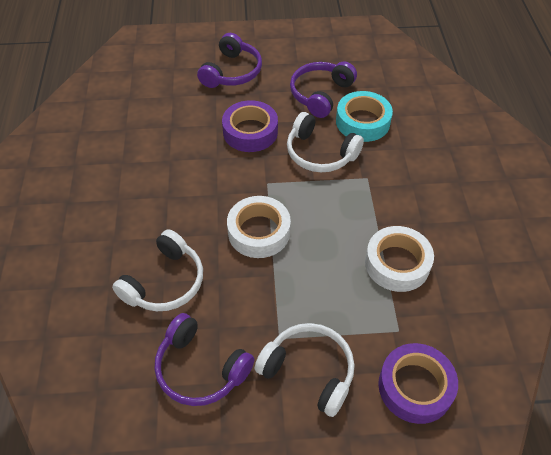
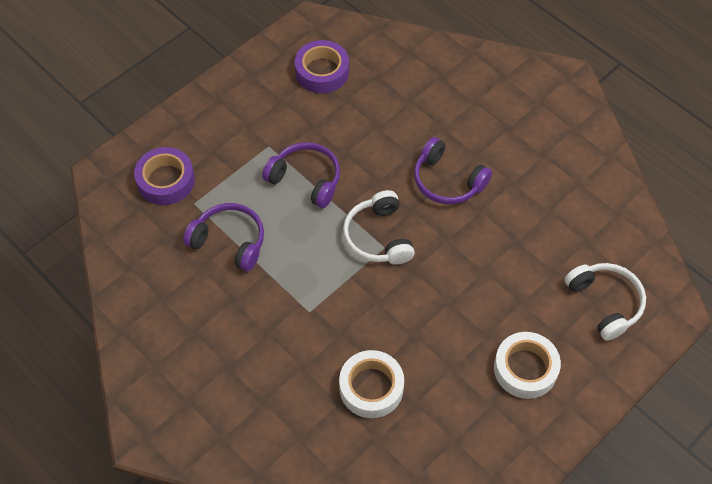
turquoise tape: [336,91,393,142] = 1 -> none = 0
white headphones: [112,229,203,311] [255,323,355,417] [287,112,364,172] = 3 -> [343,190,415,265] [565,263,646,341] = 2

